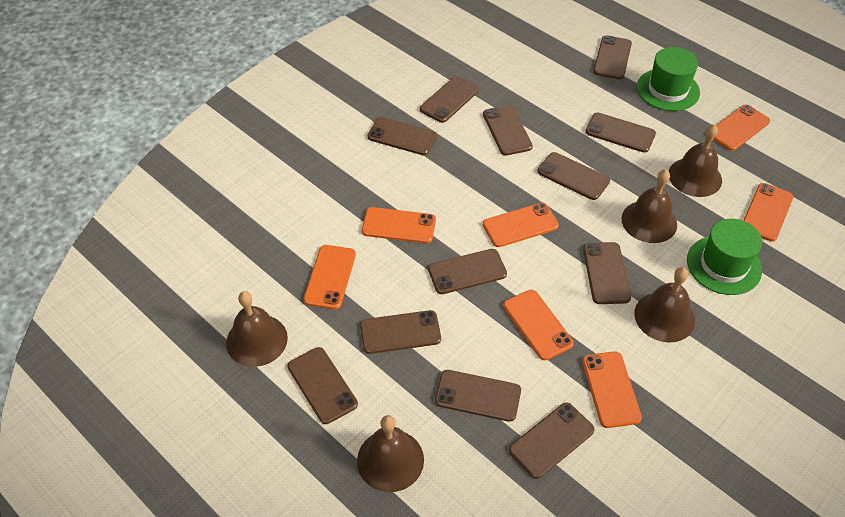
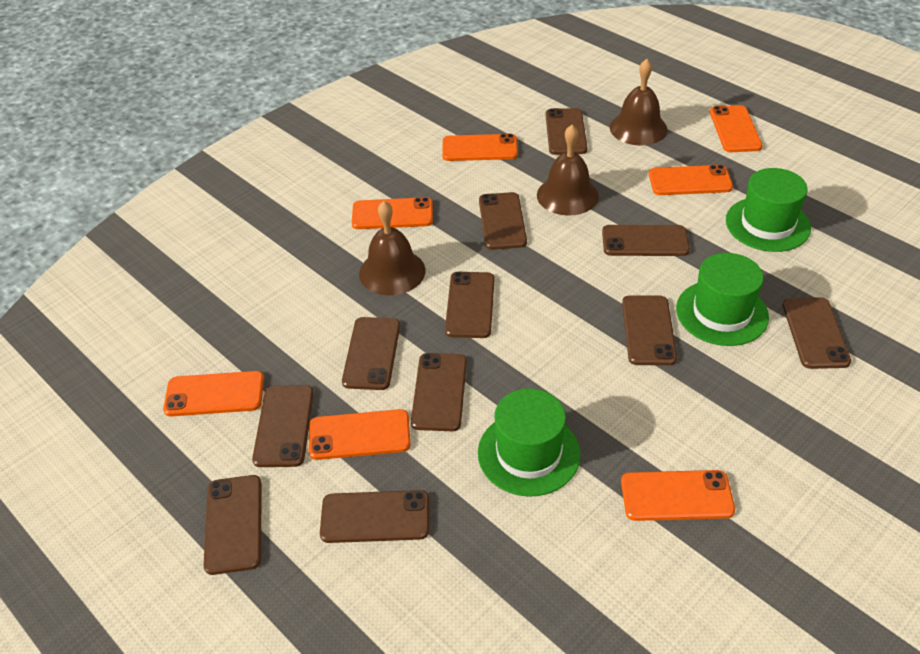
brown bell: [226,291,288,367] [357,415,424,492] [622,169,677,243] [634,267,695,343] [669,124,722,197] = 5 -> [359,201,425,295] [537,125,599,215] [610,59,668,146] = 3
brown phone: [287,347,358,424] [360,310,441,354] [367,117,437,155] [420,76,479,123] [428,249,507,294] [435,370,521,422] [483,105,533,156] [509,403,595,479] [537,152,610,200] [583,242,631,304] [586,113,656,153] [593,35,632,79] = 12 -> [203,475,262,575] [252,385,314,467] [320,490,429,543] [342,317,400,390] [411,353,467,431] [445,272,494,338] [479,192,527,250] [546,108,587,155] [602,225,690,256] [622,296,677,365] [782,297,851,369] = 11
green hat: [637,47,700,111] [687,219,762,295] = 2 -> [478,388,581,497] [676,253,769,346] [726,168,811,252] = 3

